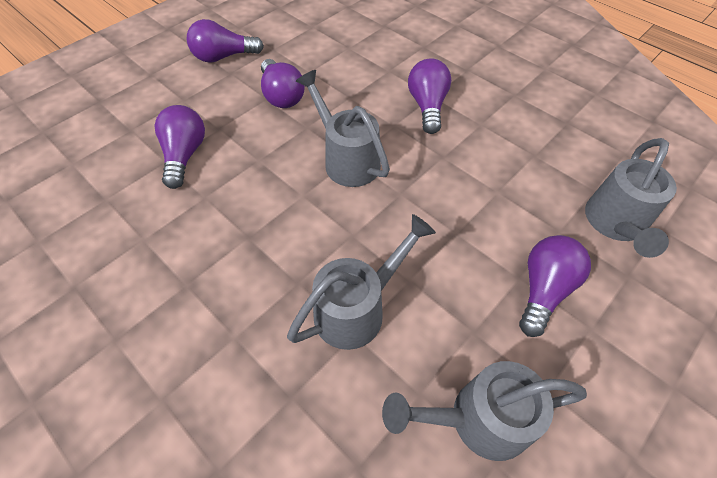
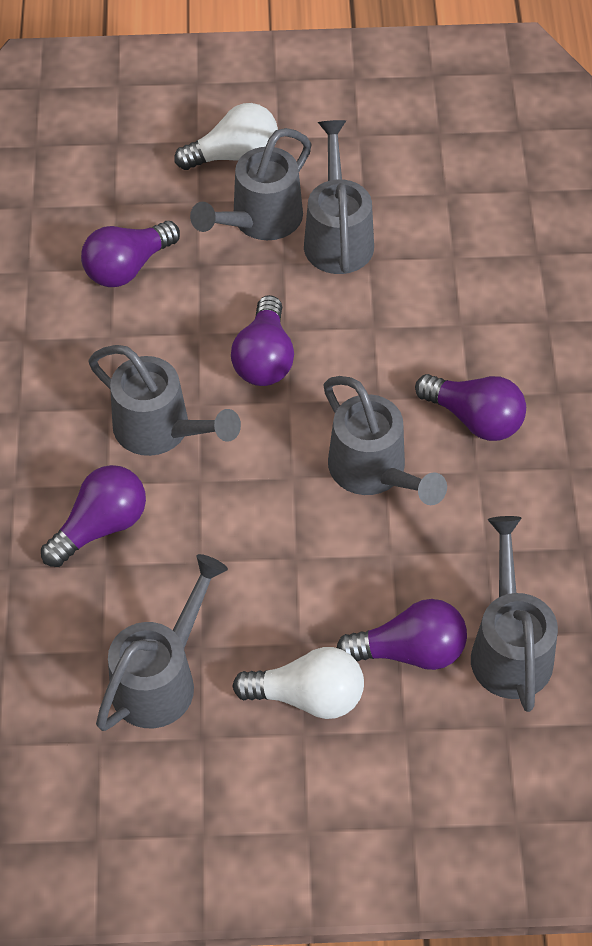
grey watering can: [287,214,436,350] [296,70,390,187] [382,361,587,461] [585,138,677,258] = 4 -> [88,345,241,456] [96,554,228,731] [190,128,312,240] [304,120,374,274] [324,376,447,505] [471,516,558,712] = 6
white light bulb: none = 0 -> [174,103,278,170] [232,647,364,719] = 2

